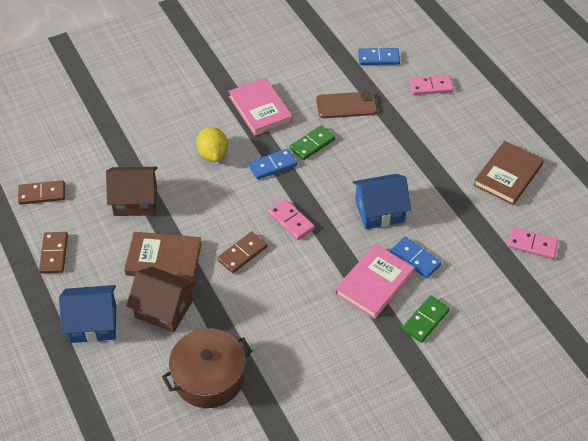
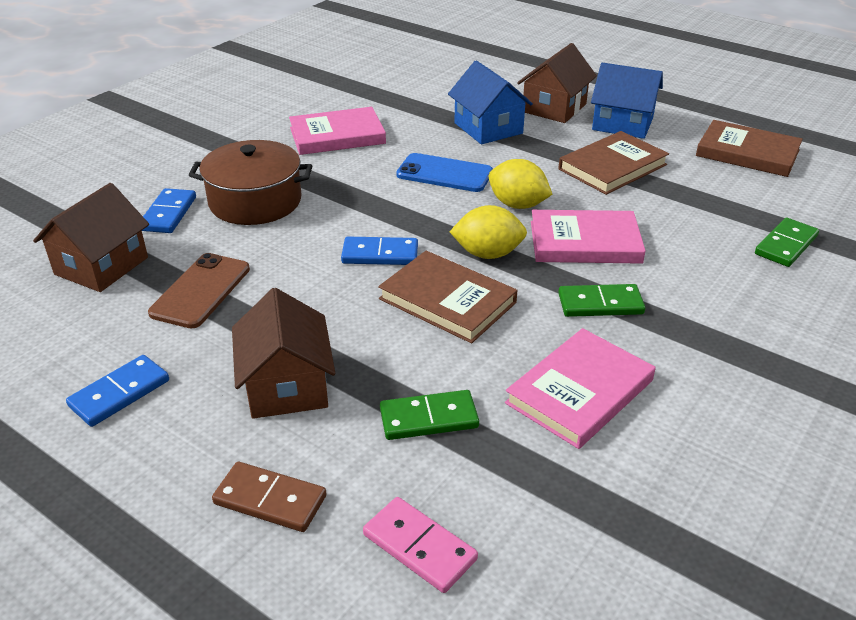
blue phone: none = 0 -> [396,153,493,192] = 1
brown book: [124,232,202,281] [473,141,544,205] = 2 -> [378,251,517,343] [559,131,669,195] [696,120,803,177] = 3
brown domino: [18,180,65,205] [39,232,68,273] [217,231,267,273] = 3 -> [212,462,326,532] = 1
brown house: [106,167,158,216] [126,267,196,333] = 2 -> [33,183,149,292] [232,288,335,419] [517,43,597,123] = 3
green domino: [290,125,335,160] [402,295,450,343] = 2 -> [380,390,479,440] [558,284,645,317] [755,218,819,267] = 3
pink book: [228,78,293,136] [335,244,415,319] = 2 -> [289,107,386,155] [505,328,655,449] [531,210,646,264] = 3
pink domino: [268,199,315,240] [409,75,454,95] [507,227,558,259] = 3 -> [363,497,478,593] = 1
yellow lemon: [196,127,228,162] = 1 -> [449,205,527,259] [489,159,553,209] = 2

